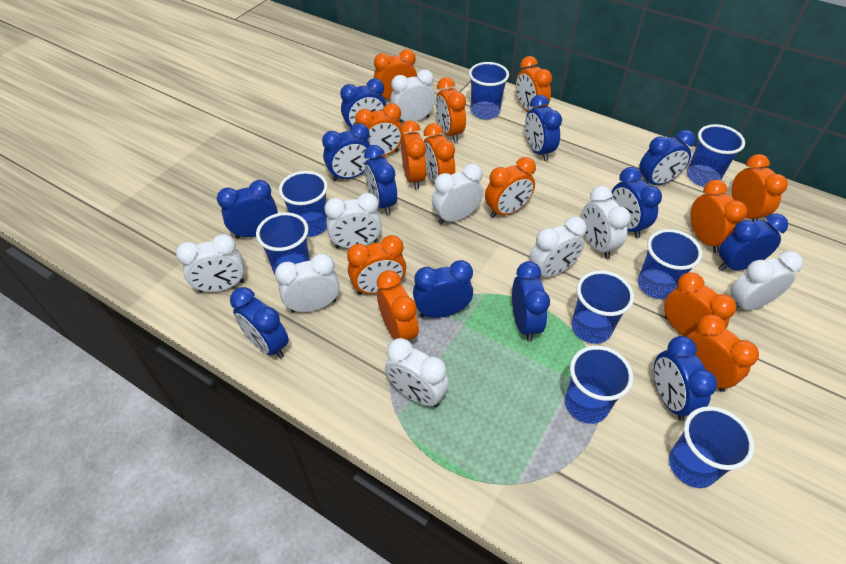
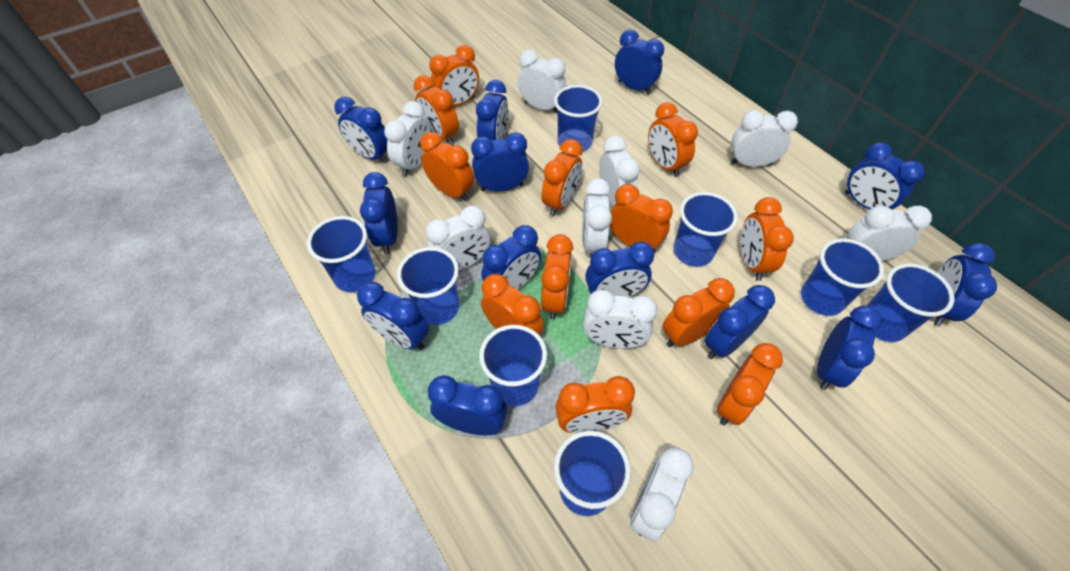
blue clock: [217,180,278,239] [230,287,289,359] [322,123,371,181] [340,78,387,131] [364,145,397,215] [413,260,473,318] [512,261,550,342] [525,95,562,161] [610,167,662,238] [639,130,696,185] [654,336,717,421] [718,213,788,271] = 12 -> [334,97,388,163] [357,282,429,350] [360,172,398,254] [428,375,507,435] [471,132,529,191] [476,80,508,141] [481,225,541,290] [585,242,654,297] [615,30,664,95] [705,285,775,359] [817,306,882,390] [845,142,925,210] [934,243,997,326] = 13
orange clock: [347,235,406,295] [355,103,404,157] [374,49,417,100] [377,270,419,341] [401,120,427,190] [423,123,455,184] [436,78,466,142] [485,157,536,218] [516,56,552,112] [664,272,737,336] [686,314,759,392] [690,180,747,253] [732,154,788,221] = 13 -> [414,75,459,145] [420,132,474,201] [429,45,479,106] [481,274,544,335] [541,139,582,216] [541,234,573,320] [555,376,635,433] [610,184,673,253] [648,102,698,177] [663,278,735,347] [717,343,783,425] [741,197,794,281] = 12

